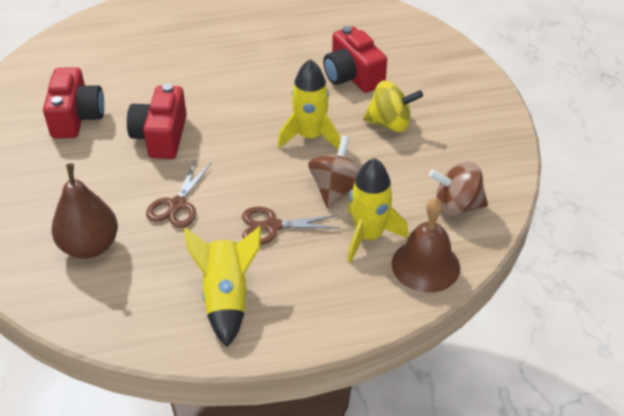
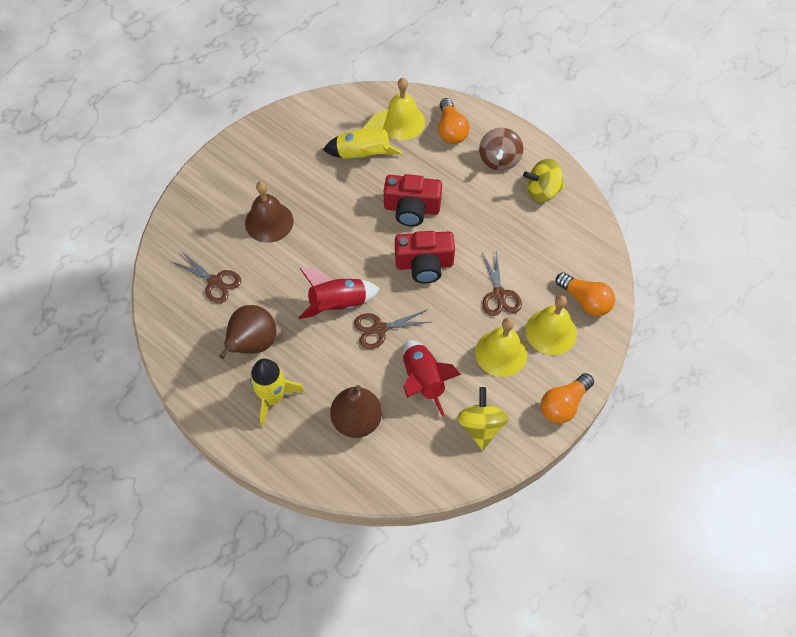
brown pear: [52,163,118,259] = 1 -> [219,305,276,359] [330,385,382,438] = 2
brown scissors: [146,160,211,228] [242,207,340,245] = 2 -> [173,251,241,303] [354,309,430,349] [482,250,522,316] = 3
brown spinning top: [308,136,361,208] [429,161,488,217] = 2 -> [479,128,523,171] = 1
orange light bulb: none = 0 -> [438,98,470,144] [541,373,594,424] [556,272,615,316] = 3
red camera: [43,67,104,138] [127,84,187,159] [323,26,387,93] = 3 -> [384,174,442,227] [395,231,455,283] = 2
red rocket: none = 0 -> [298,268,380,319] [403,340,461,417] = 2
yellow bell: none = 0 -> [383,78,425,140] [475,318,527,377] [525,295,577,355] = 3
yellow rocket: [184,226,261,347] [278,59,340,150] [348,158,409,263] = 3 -> [250,359,305,427] [323,109,402,160] = 2
yellow spinning top: [363,81,423,132] = 1 -> [457,387,508,450] [523,159,565,203] = 2

